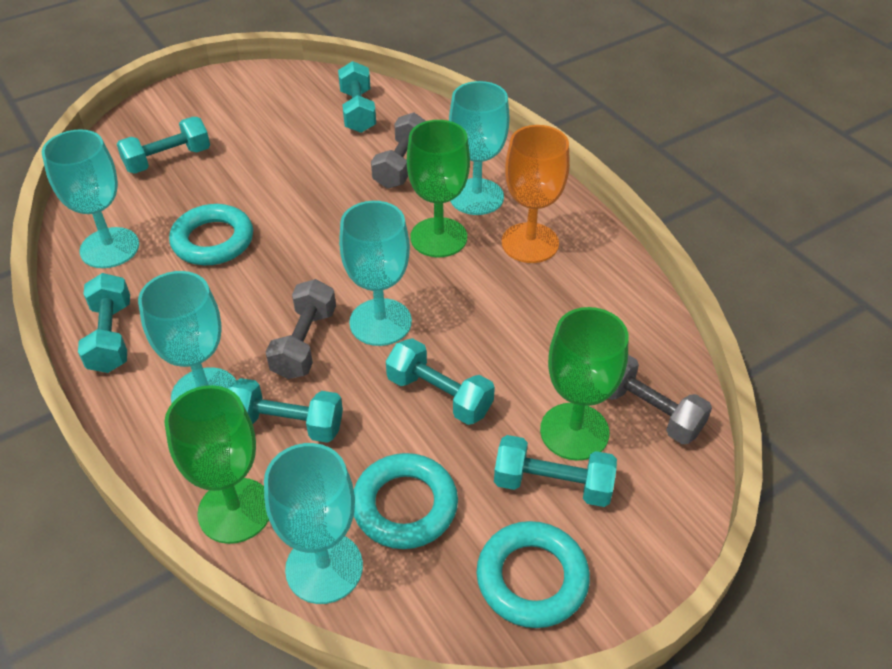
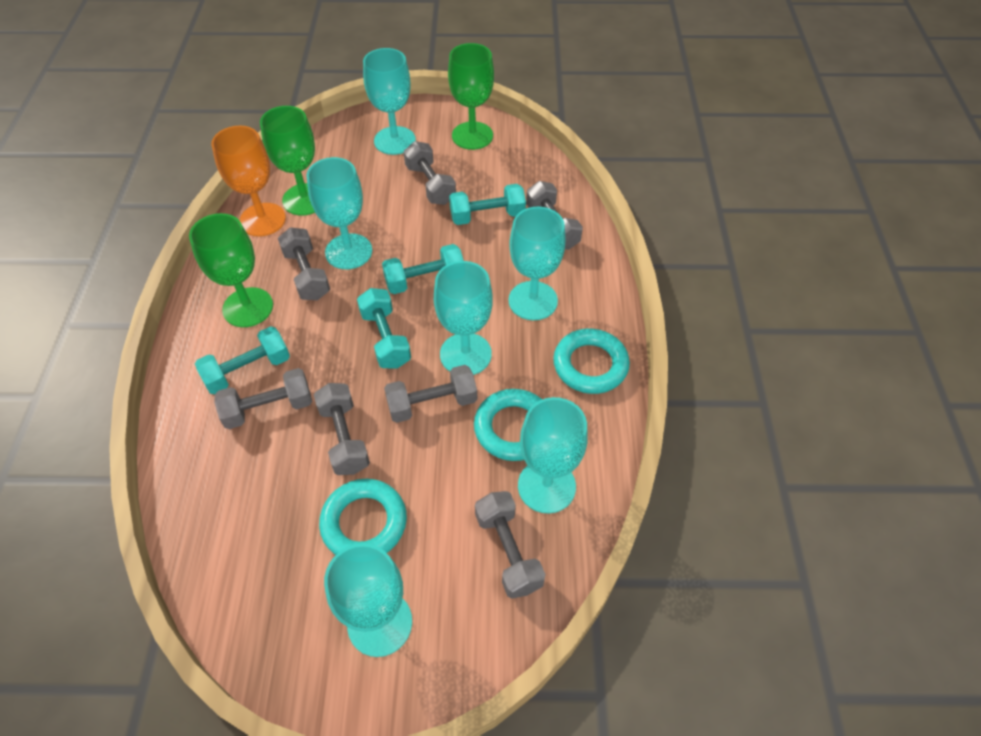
grey dumbbell: [266,279,336,379] [371,112,426,189] [608,355,712,444] = 3 -> [214,368,312,429] [278,227,330,300] [314,383,370,475] [384,365,477,423] [404,141,456,205] [475,491,546,599] [526,181,583,250] = 7
turquoise dumbbell: [78,273,130,373] [117,117,210,174] [227,378,343,443] [338,61,376,133] [386,338,495,425] [494,435,617,507] = 6 -> [195,326,290,394] [357,288,411,369] [382,244,464,294] [449,184,526,225] = 4
turquoise goblet: [42,129,139,268] [138,271,236,403] [264,443,363,604] [339,201,412,346] [449,81,510,215] = 5 -> [306,157,372,269] [324,543,412,657] [363,48,416,155] [434,261,493,375] [508,207,566,320] [518,397,588,513] = 6

